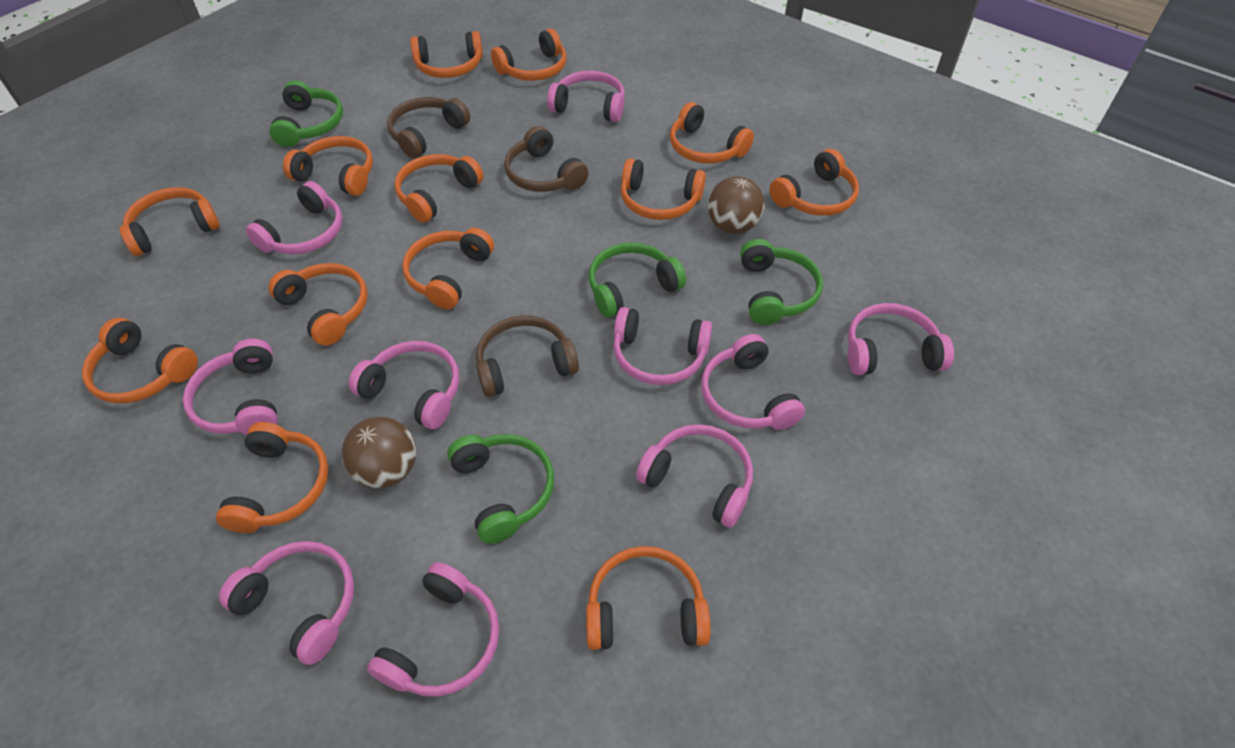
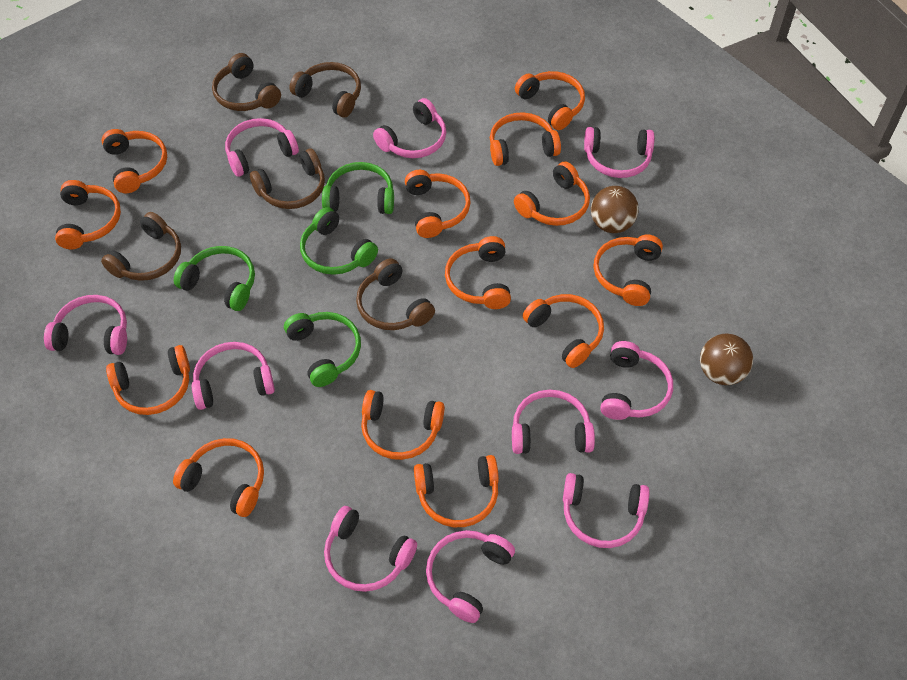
brown headphones: [387,97,470,158] [476,315,579,397] [504,126,589,192] = 3 -> [101,212,181,281] [212,53,281,111] [250,148,325,209] [289,62,361,117] [356,258,435,330] = 5

